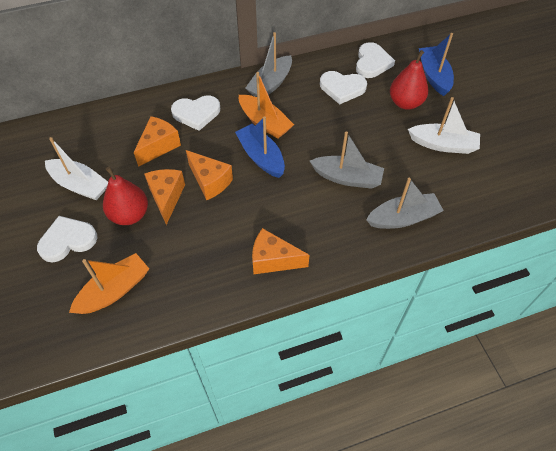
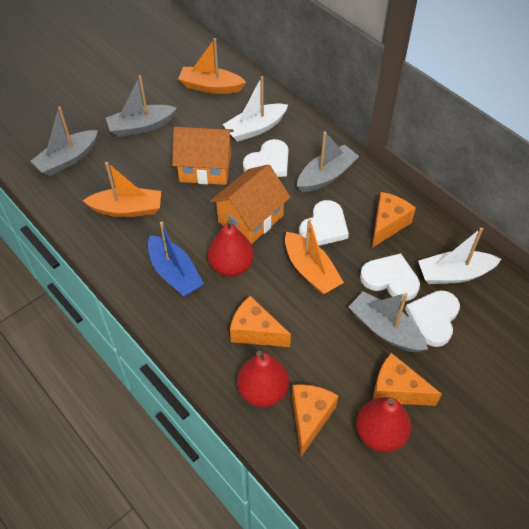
blue boat: [235,116,285,178] [419,33,454,96] = 2 -> [148,222,204,297] = 1
grey boat: [245,32,292,97] [310,131,384,189] [366,178,444,229] = 3 -> [31,107,98,176] [106,75,176,137] [297,131,359,192] [348,291,428,352] = 4
orange boat: [69,253,149,314] [239,72,294,139] = 2 -> [83,162,161,217] [178,38,246,94] [285,219,344,295] = 3
orange house: none = 0 -> [172,127,234,185] [210,164,291,244] = 2
red pear: [103,167,148,225] [390,50,428,110] = 2 -> [208,219,254,277] [237,351,289,407] [356,397,411,452] = 3

